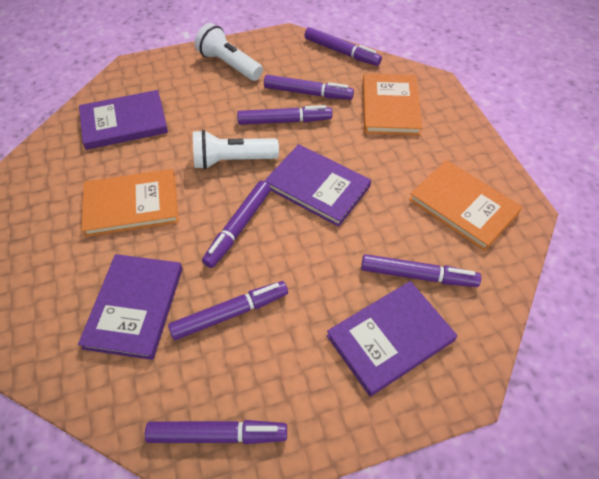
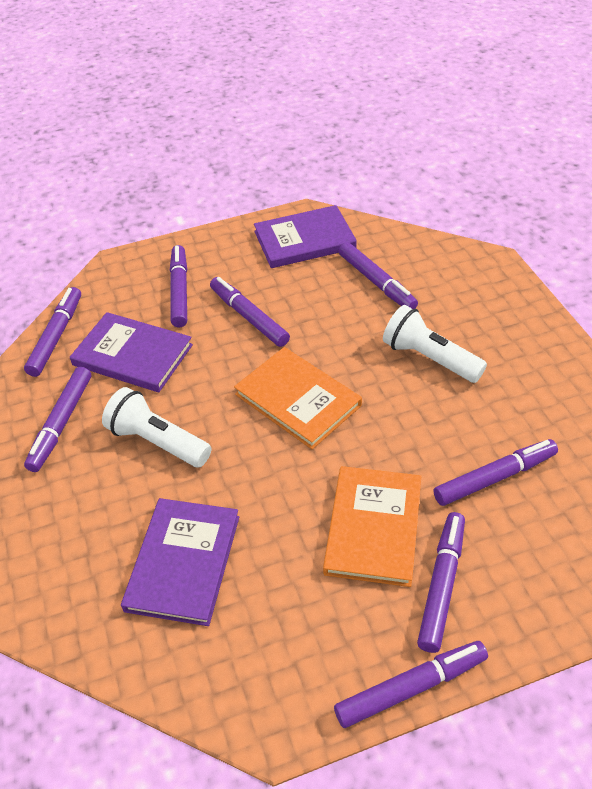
orange book: [81,169,179,237] [363,73,422,135] [409,160,522,251] = 3 -> [234,347,362,449] [323,466,421,587] = 2
purple book: [78,254,182,360] [79,90,168,150] [264,144,371,227] [327,281,457,396] = 4 -> [70,312,193,392] [121,498,239,626] [254,205,357,268] = 3
purple marker: [145,420,287,444] [168,281,288,340] [202,181,271,268] [237,105,332,125] [264,75,354,100] [304,27,382,66] [361,254,481,287] = 7 -> [24,287,81,377] [24,367,91,472] [170,245,187,327] [210,277,290,347] [334,641,488,728] [339,242,418,309] [417,512,465,653] [434,439,558,506] = 8

